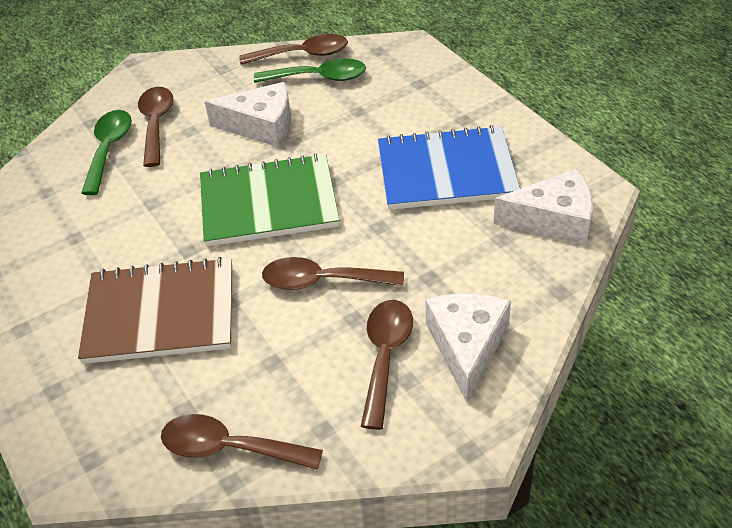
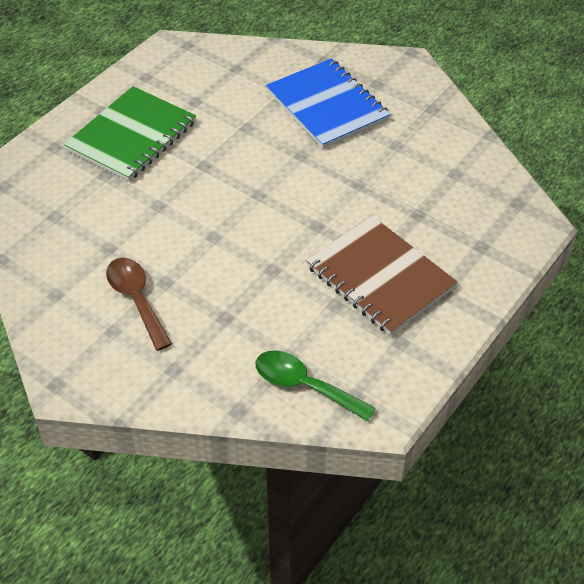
brown spoon: [138,87,174,167] [161,414,323,470] [239,34,348,65] [262,257,404,290] [361,300,413,430] = 5 -> [106,258,172,351] = 1
green spoon: [81,110,132,195] [254,58,366,83] = 2 -> [255,351,376,422] = 1
white cheese: [204,82,291,147] [425,294,511,402] [494,168,593,245] = 3 -> none = 0

